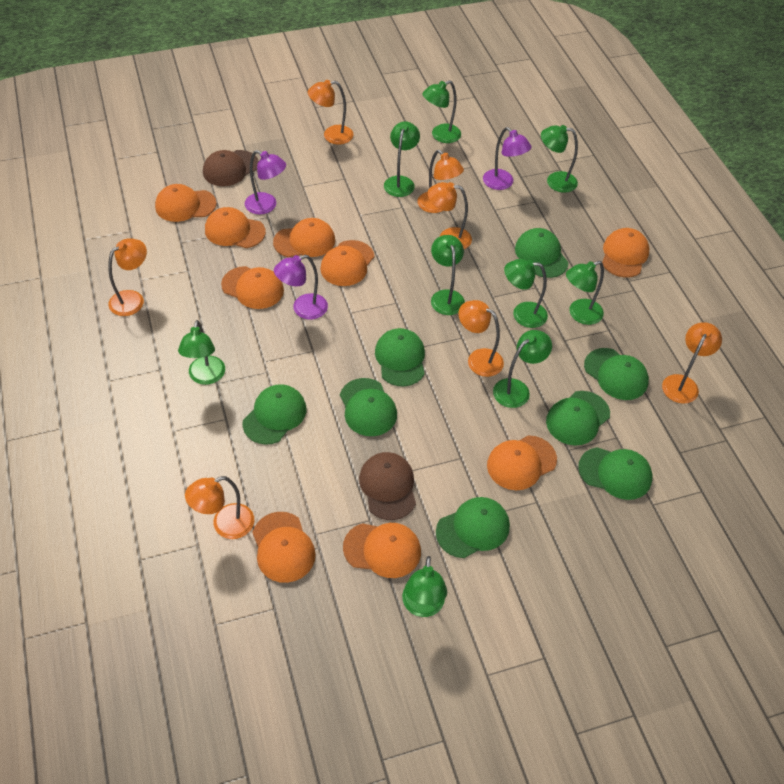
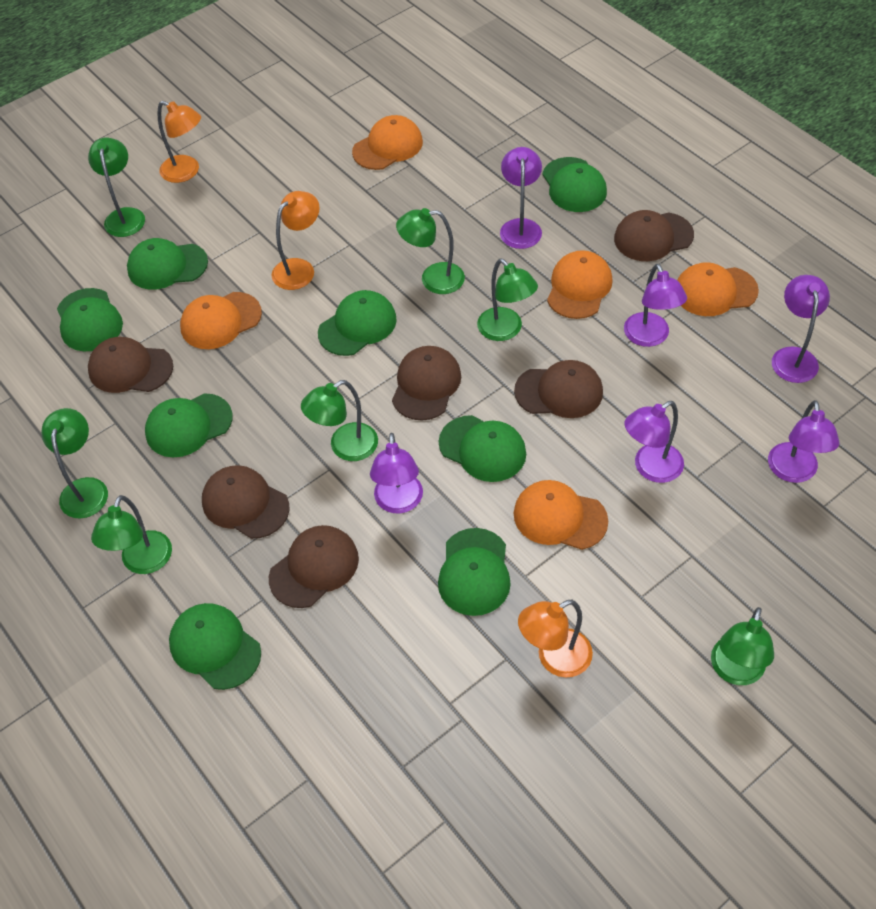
brown cap: [203,150,259,186] [359,452,416,520] = 2 -> [88,337,173,393] [202,465,290,539] [269,525,359,608] [392,346,461,421] [514,360,603,418] [614,210,694,261] = 6
green lamp: [178,320,225,385] [384,121,420,197] [402,556,447,617] [422,80,461,143] [431,235,465,315] [493,330,552,408] [504,259,548,328] [541,125,578,193] [566,261,604,325] = 9 -> [41,408,108,519] [88,138,145,237] [91,495,172,574] [301,380,378,461] [396,208,465,294] [477,259,538,341] [711,607,774,685] = 7
orange cap: [155,184,217,222] [205,207,266,248] [221,266,284,309] [252,512,316,583] [273,218,335,257] [320,240,374,286] [343,523,421,578] [487,435,557,490] [602,228,649,278] = 9 -> [180,292,262,349] [352,115,423,170] [514,480,608,550] [547,250,613,319] [677,262,759,316] = 5
orange lamp: [108,238,147,316] [185,476,254,539] [308,80,354,144] [417,150,464,213] [428,182,472,249] [458,300,504,377] [662,322,722,404] = 7 -> [157,101,201,183] [272,191,320,290] [518,600,593,677] = 3
purple lamp: [245,150,286,214] [274,255,328,320] [483,127,531,190] = 3 -> [370,433,423,514] [500,147,542,249] [624,264,687,347] [624,401,684,483] [768,400,840,483] [772,275,830,383] = 6

